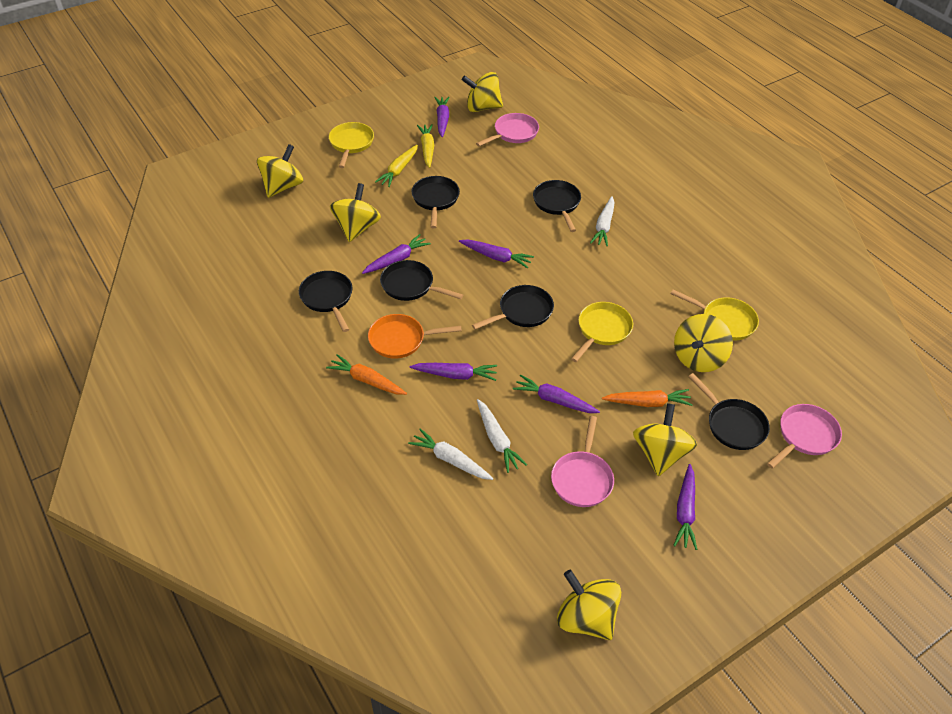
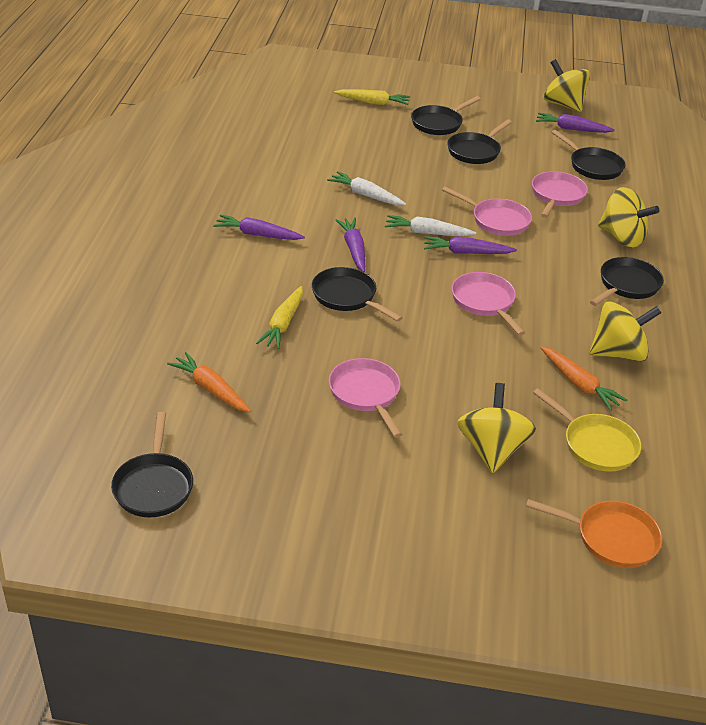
pink pan: [476,113,539,146] [551,416,614,507] [767,404,842,469] = 3 -> [329,358,403,438] [442,186,532,236] [451,272,526,336] [532,171,588,218] = 4
purple carrot: [362,234,431,274] [410,363,497,381] [434,97,450,137] [459,240,534,268] [513,374,600,413] [673,464,697,550] = 6 -> [213,214,305,240] [335,218,365,272] [424,236,517,254] [536,113,615,133] = 4
white carrot: [408,429,494,480] [477,399,527,473] [590,196,615,247] = 3 -> [327,171,406,205] [385,215,476,236] = 2
yellow pan: [329,122,374,168] [571,302,633,362] [671,290,759,341] = 3 -> [533,388,641,472] = 1
yellow spinning top: [257,144,303,198] [330,183,381,242] [462,72,503,112] [557,570,621,640] [633,403,697,476] [674,314,733,372] = 6 -> [457,383,536,473] [544,59,590,112] [589,301,661,361] [598,187,659,247] = 4

